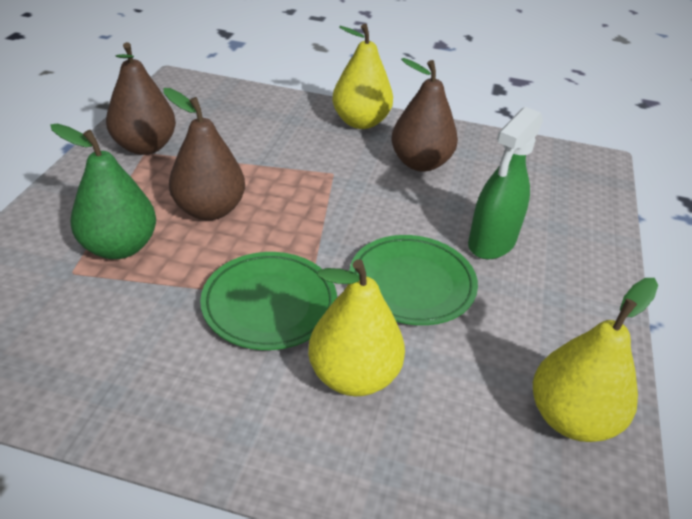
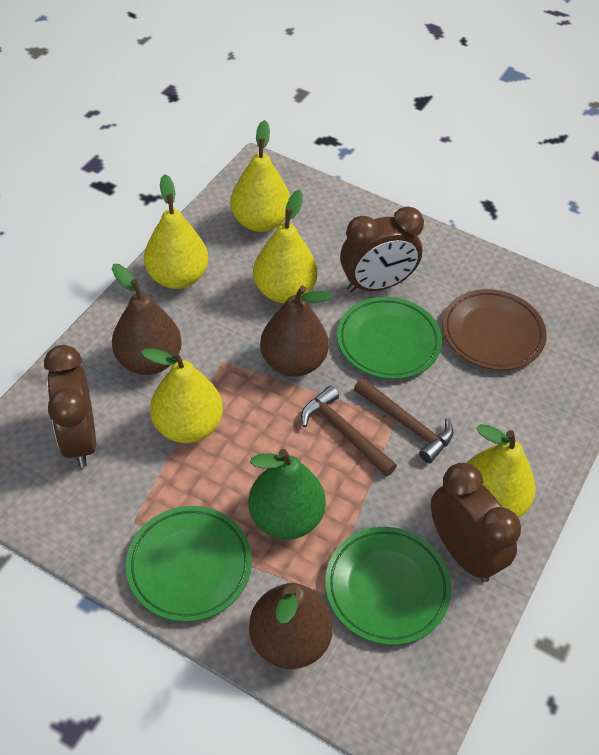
brown clock: none = 0 -> [44,345,96,467] [340,206,424,292] [431,463,521,582] = 3
brown hammer: none = 0 -> [301,386,397,477] [354,378,454,463] = 2
brown plate: none = 0 -> [442,289,547,370] = 1
green plate: [200,252,337,350] [350,235,478,325] = 2 -> [126,506,252,622] [325,527,451,645] [337,297,442,379] = 3
green spray bottle: [468,107,543,259] = 1 -> none = 0
yellow pear: [308,259,405,396] [332,24,393,129] [533,278,658,442] = 3 -> [141,348,223,443] [144,174,208,289] [230,120,290,232] [253,190,317,303] [467,424,536,518] = 5

